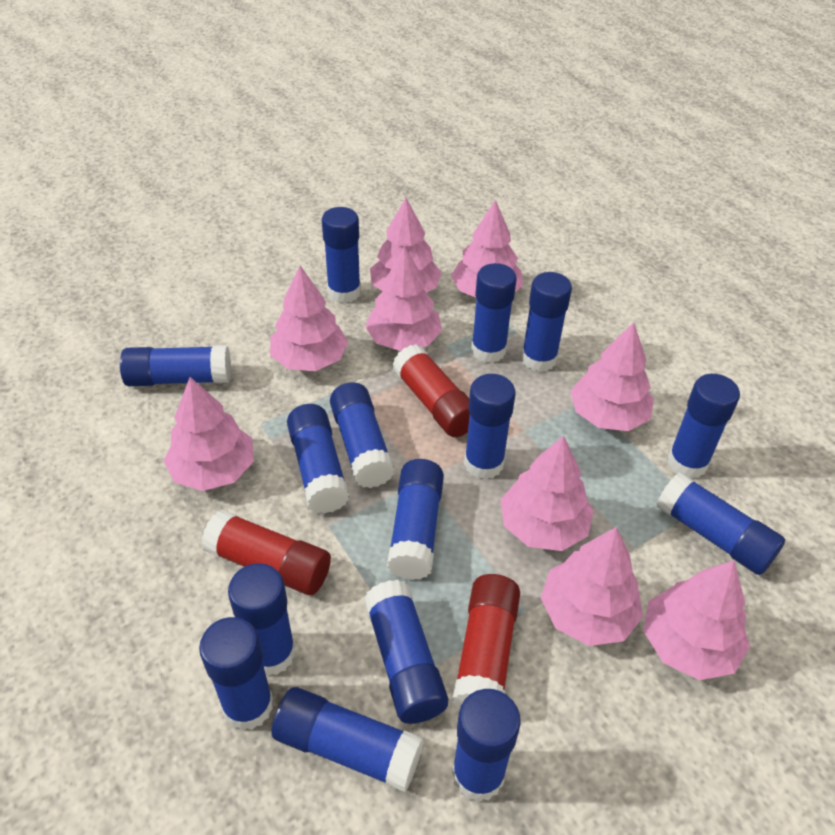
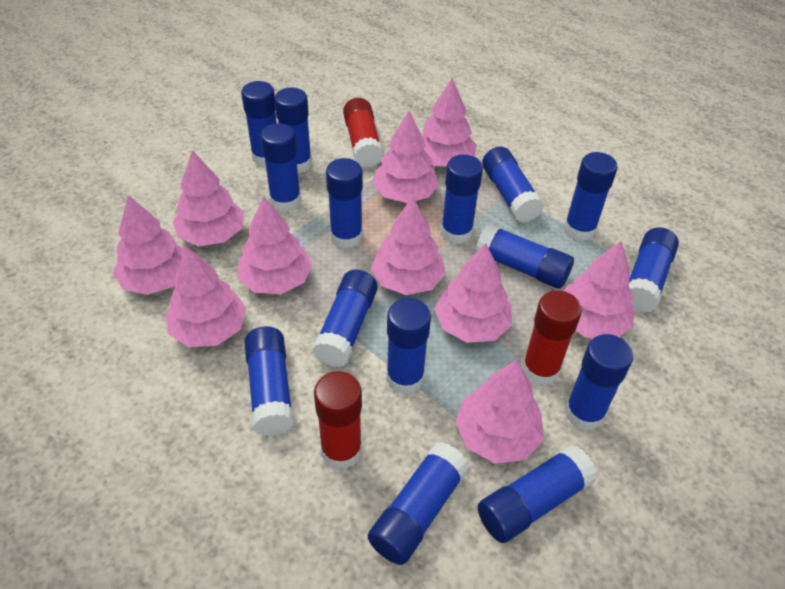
pink tree: [164,377,254,491] [270,266,348,371] [365,247,442,351] [370,198,442,292] [451,200,523,297] [500,436,594,551] [541,527,643,646] [571,322,654,431] [644,560,750,680] = 9 -> [113,195,185,295] [166,247,246,347] [173,150,244,246] [238,197,313,295] [371,197,446,295] [373,111,439,203] [421,78,477,166] [434,243,512,343] [455,360,544,464] [564,241,635,338] = 10

